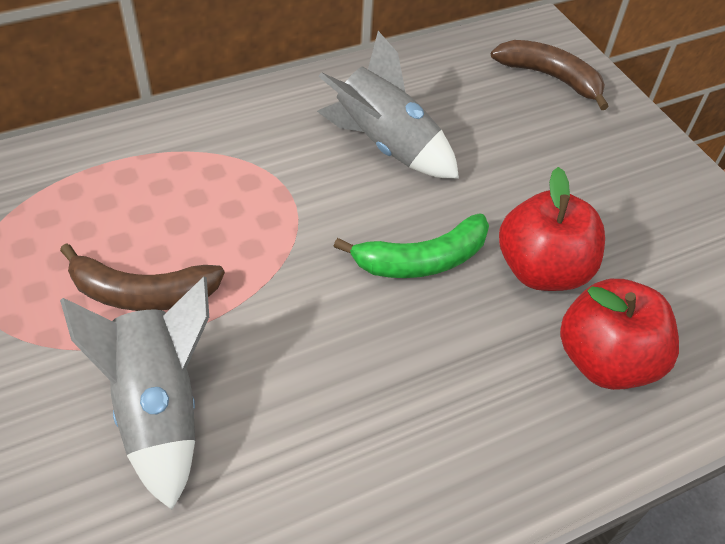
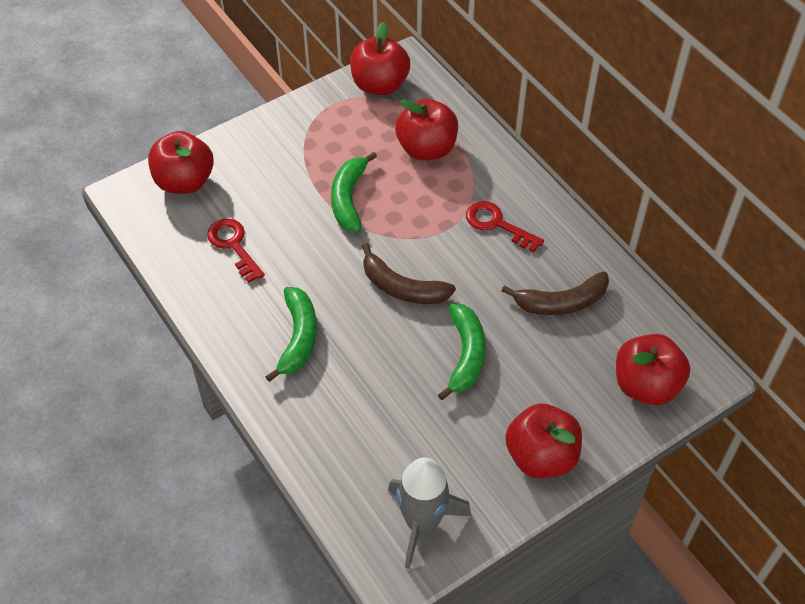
green banana: [334,213,489,278] = 1 -> [265,287,317,382] [331,152,377,232] [438,303,486,400] = 3
grey rocket: [60,276,209,510] [317,31,459,178] = 2 -> [388,457,472,569] = 1
red apple: [499,167,605,291] [560,279,679,390] = 2 -> [148,131,214,194] [350,22,410,95] [395,99,458,160] [506,403,582,478] [616,334,690,405] = 5
red key: none = 0 -> [207,218,265,283] [466,201,544,252] = 2

